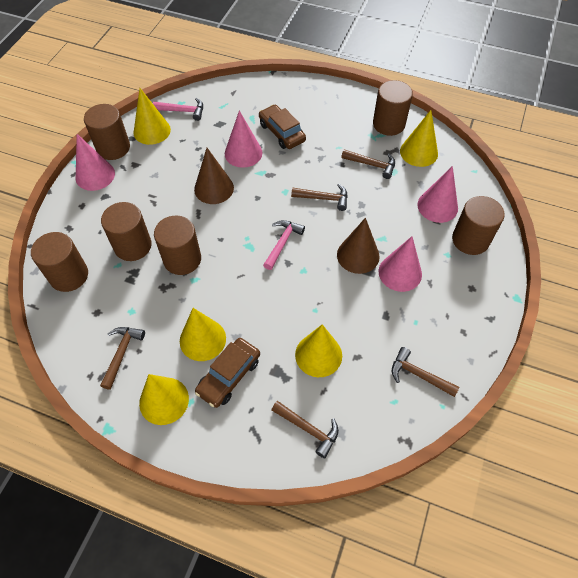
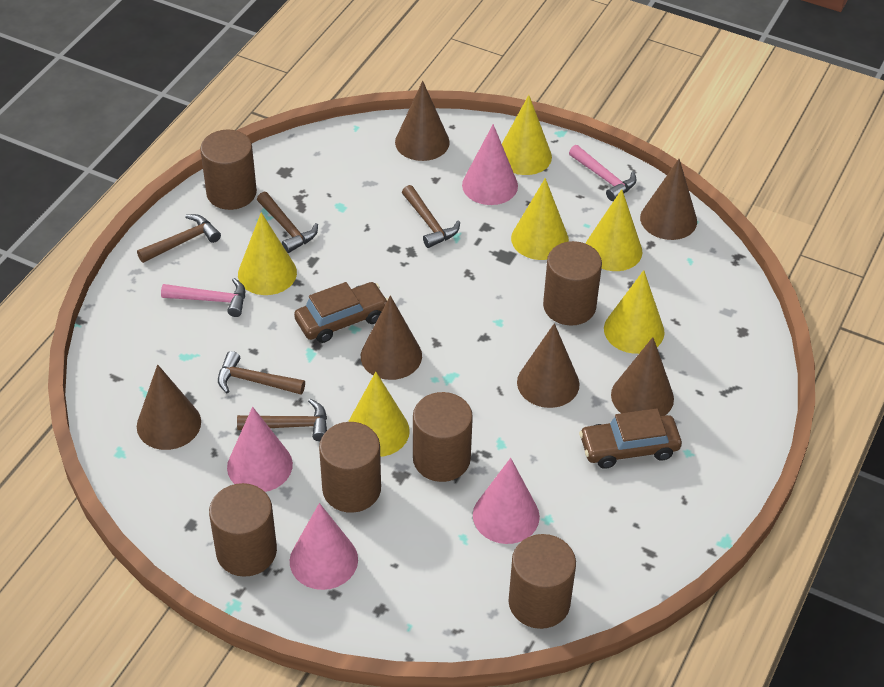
brown cone: [194,148,234,204] [337,218,380,274] = 2 -> [137,364,201,450] [361,296,422,380] [395,81,450,161] [517,323,579,408] [611,337,674,416] [640,159,697,240] = 6
yellow cone: [134,88,171,145] [139,374,189,425] [180,308,226,361] [295,324,342,377] [400,110,438,167] = 5 -> [238,212,297,295] [348,372,410,457] [502,95,552,175] [511,178,569,260] [585,189,642,271] [604,270,665,354] = 6

